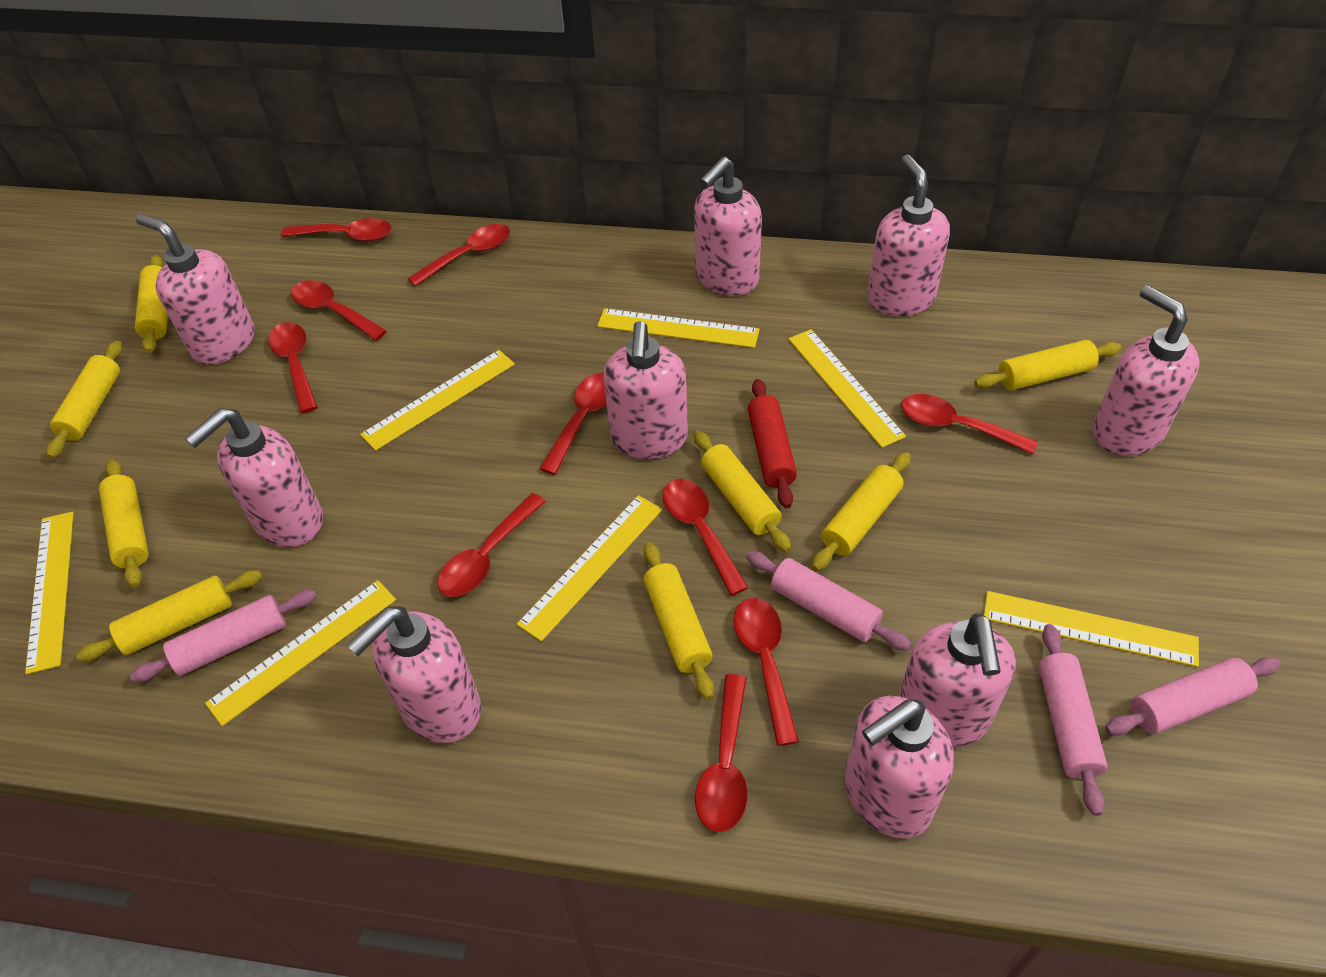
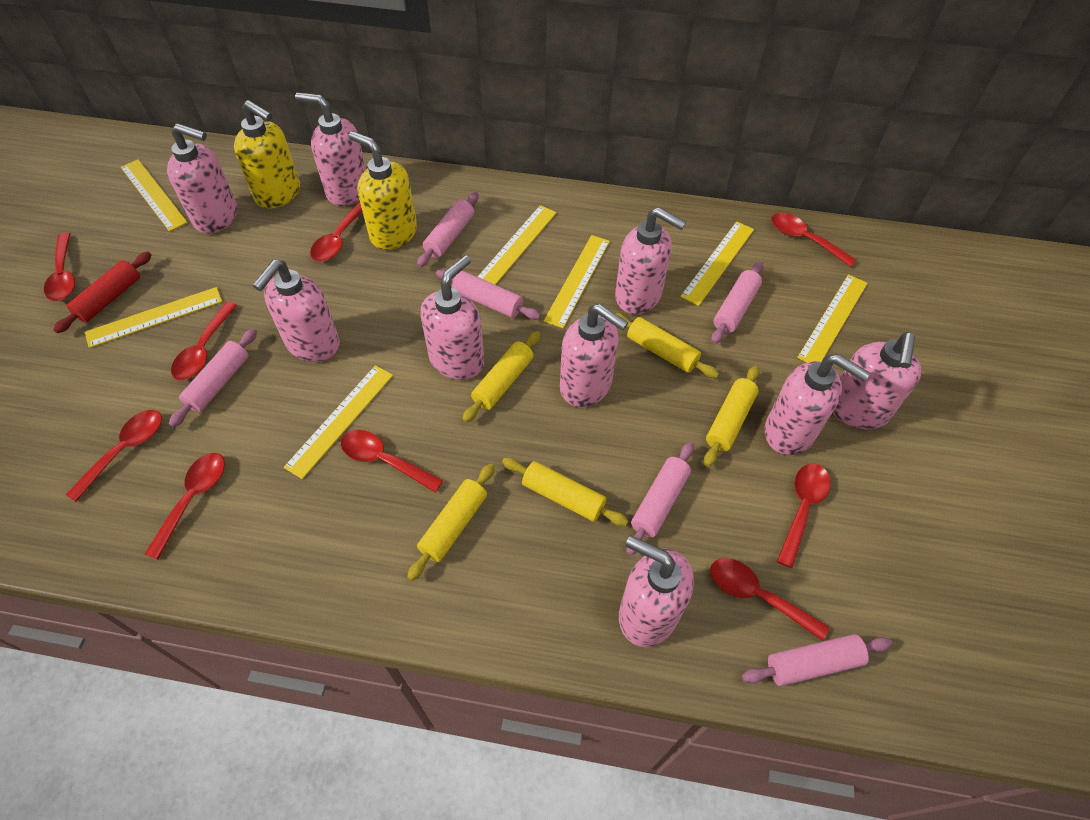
pink rolling pin: [130,590,317,682] [746,551,911,651] [1038,624,1107,816] [1105,657,1281,735] = 4 -> [169,329,257,427] [417,192,479,267] [436,270,541,320] [626,442,694,556] [711,261,763,344] [742,634,892,686] = 6
red spoon: [268,322,318,413] [281,218,392,241] [291,280,387,341] [407,224,510,287] [437,493,546,597] [540,373,607,475] [663,479,749,596] [695,674,747,832] [734,598,799,746] [901,394,1038,454] = 10 -> [44,233,75,301] [66,410,162,502] [145,453,225,560] [171,302,238,380] [310,202,362,262] [341,430,444,493] [710,558,830,641] [771,213,856,267] [777,463,830,568] = 9
yellow rolling pin: [46,341,122,459] [76,570,262,662] [99,459,149,588] [135,255,168,353] [643,542,714,700] [694,431,791,552] [812,452,911,571] [974,340,1121,391] = 8 -> [407,463,495,581] [462,331,541,423] [502,458,628,526] [615,313,719,378] [704,366,760,467] = 5
yellow soap dispenser: none = 0 -> [234,100,300,209] [349,131,417,250] = 2

